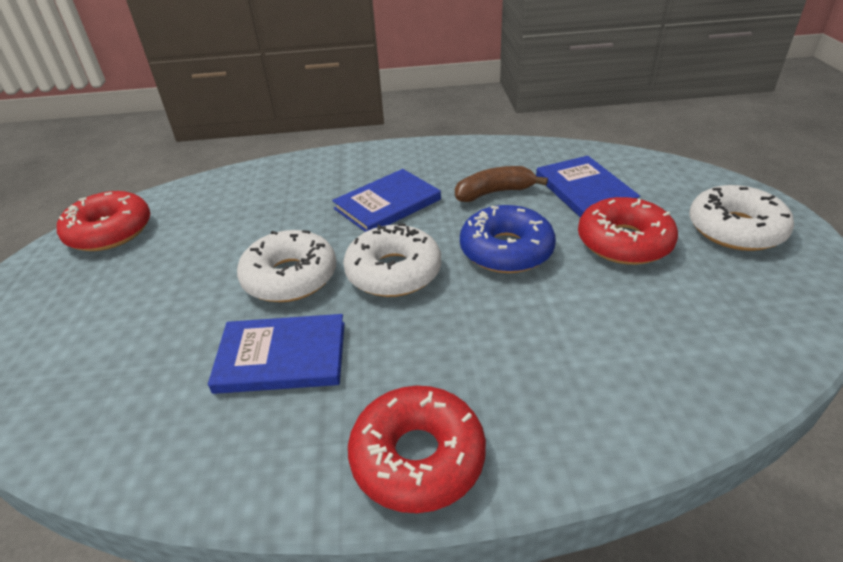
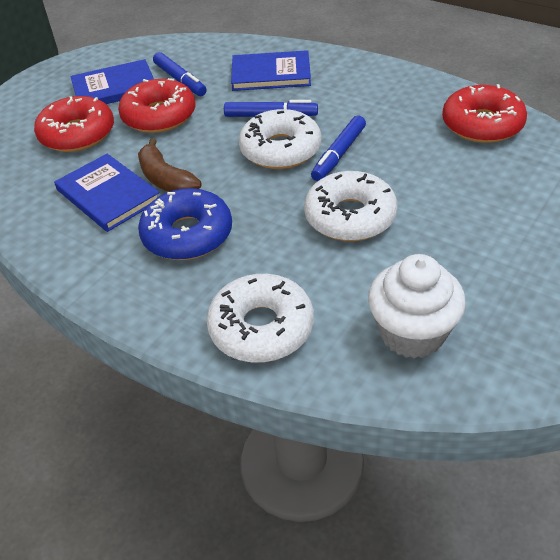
blue marker: none = 0 -> [153,52,207,96] [224,100,318,117] [311,115,366,181] = 3
white cupcake: none = 0 -> [368,254,466,359] = 1

